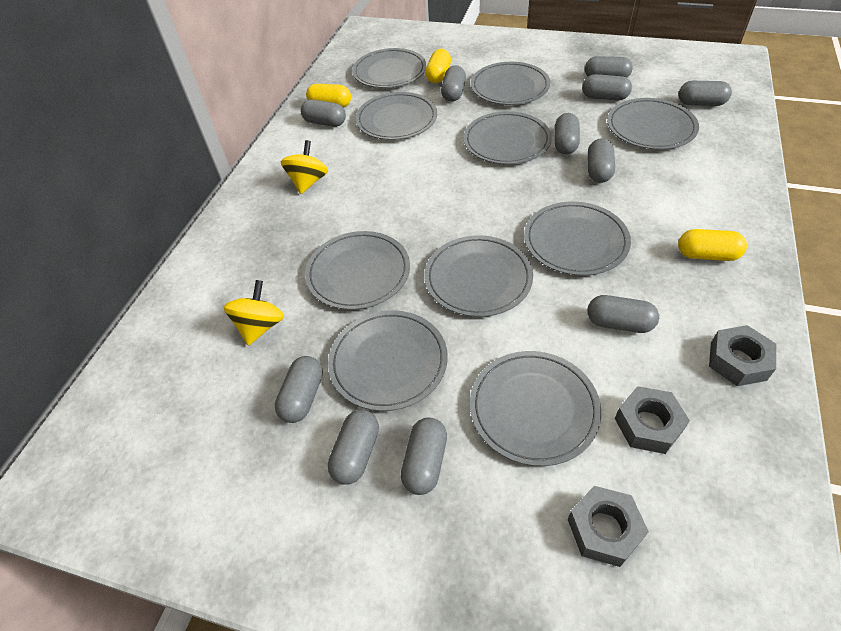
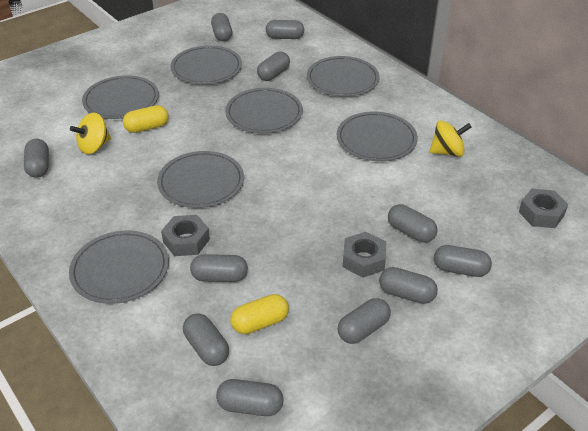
grey plate: [305,231,410,310] [328,310,448,411] [352,48,426,88] [355,92,437,140] [424,235,533,317] [463,111,552,164] [470,351,601,466] [471,62,550,105] [524,202,631,276] [607,98,699,150] = 10 -> [69,230,169,304] [82,75,159,119] [157,151,244,208] [171,45,242,84] [225,88,303,133] [307,56,380,97] [337,112,418,161] = 7
yellow capsule: [306,84,351,108] [425,49,451,83] [678,229,747,261] = 3 -> [123,105,169,133] [230,294,289,334] = 2

